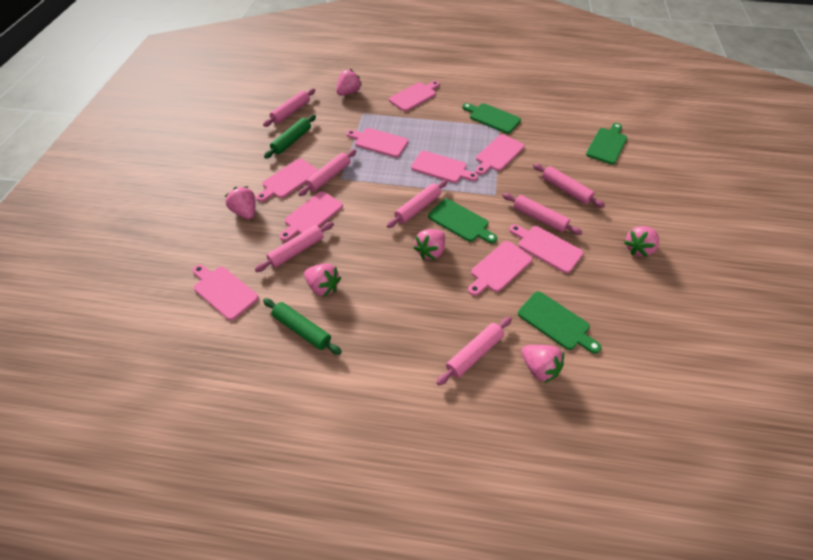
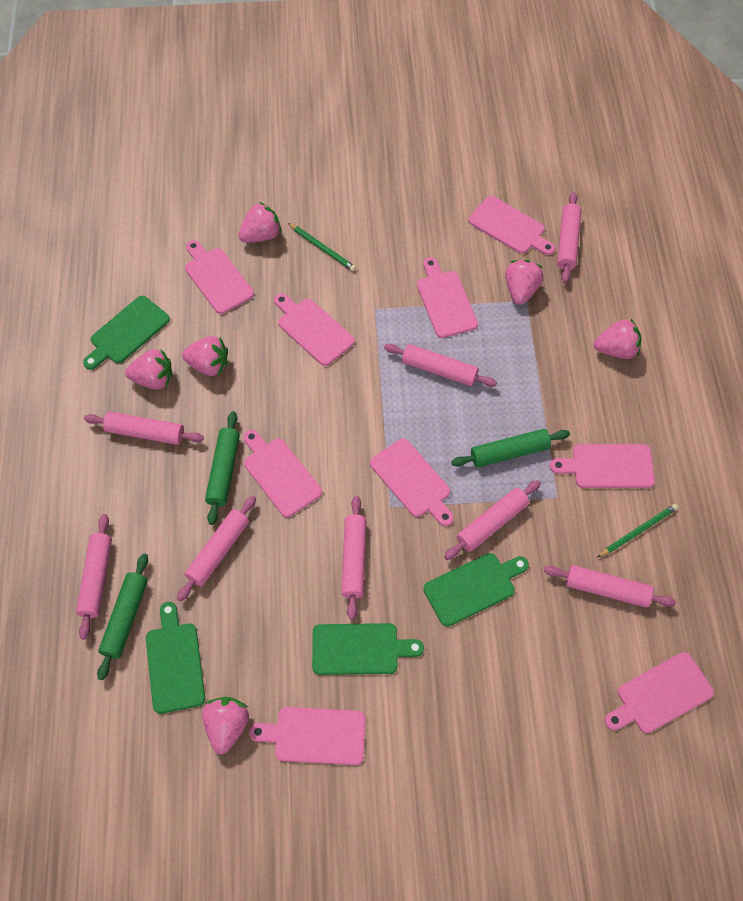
green pencil: none = 0 -> [288,223,356,271] [597,504,678,558] = 2
green rolling pin: [263,298,342,355] [264,115,316,159] = 2 -> [97,554,148,680] [205,411,240,525] [451,429,570,468] = 3
pink rolling pin: [254,222,334,272] [263,88,316,127] [298,149,357,196] [387,180,447,228] [436,317,512,385] [502,193,583,235] [533,163,605,208] = 7 -> [76,514,112,640] [84,412,204,445] [177,496,256,602] [341,496,367,620] [384,343,497,387] [444,480,541,560] [544,565,676,608] [557,192,582,283] = 8

